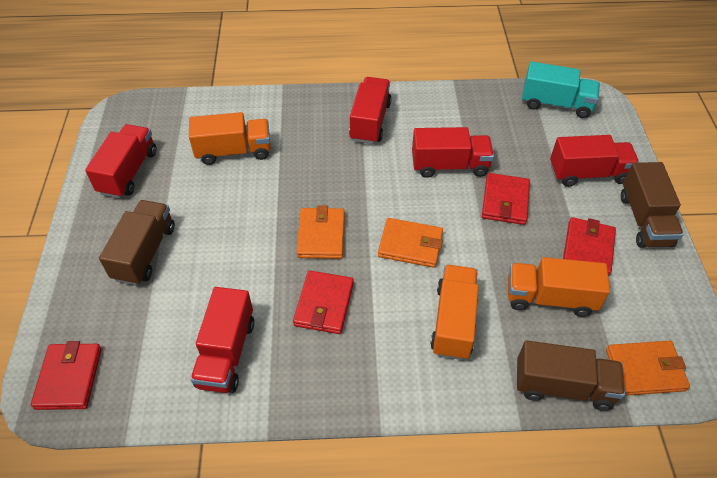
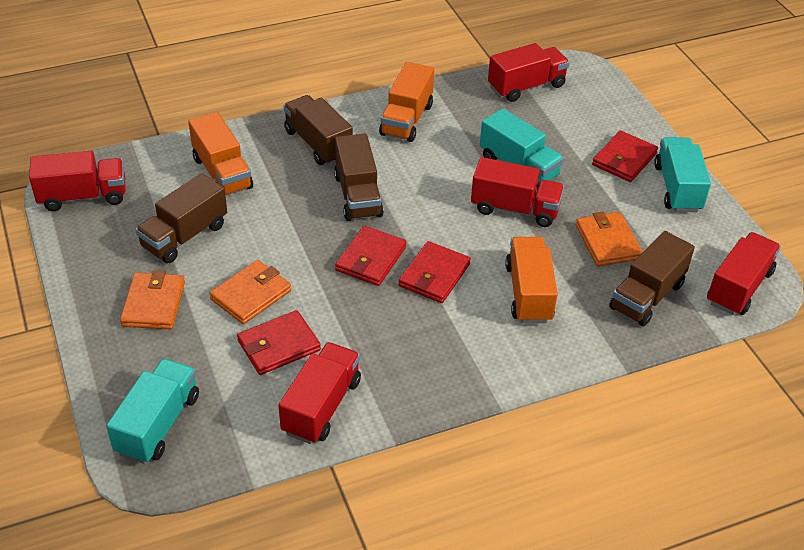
brown truck: [99,200,175,285] [517,340,625,411] [621,162,684,248] = 3 -> [135,173,227,263] [283,95,353,165] [334,134,384,221] [609,231,695,326] = 4
turquoise truck: [522,61,600,118] = 1 -> [106,359,199,464] [480,108,564,189] [654,137,711,212] = 3

